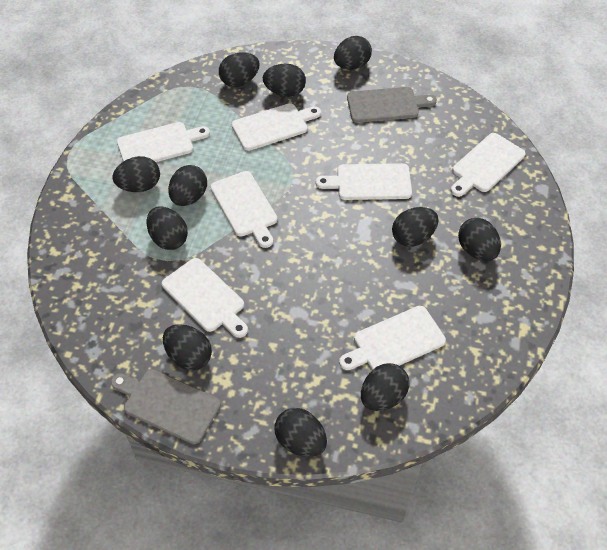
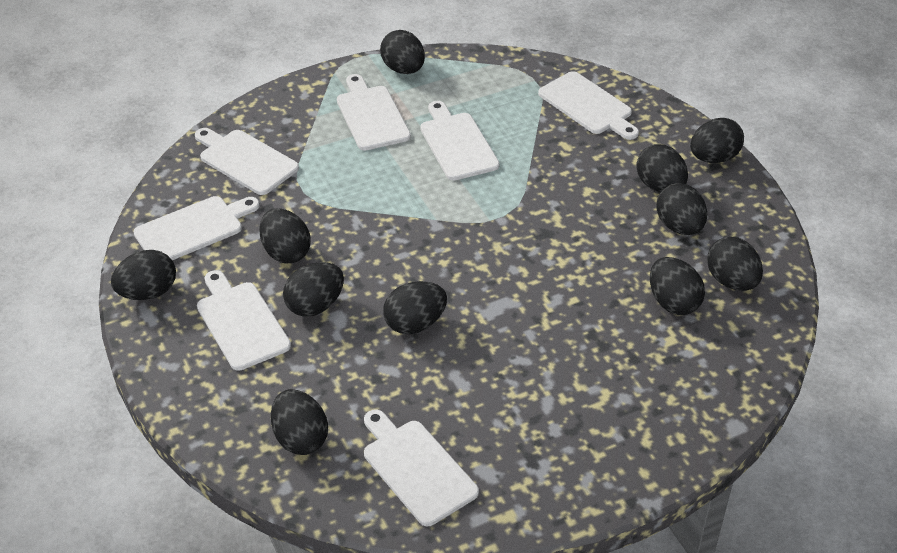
grey cutting board: [111,369,221,444] [347,87,437,123] = 2 -> none = 0

